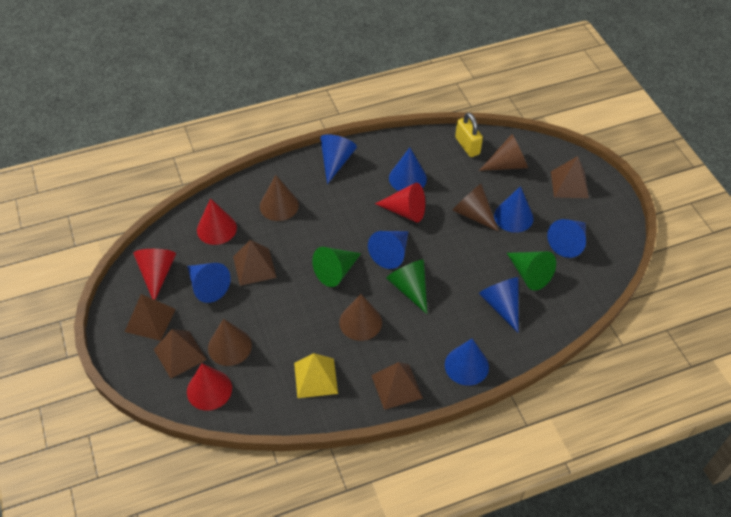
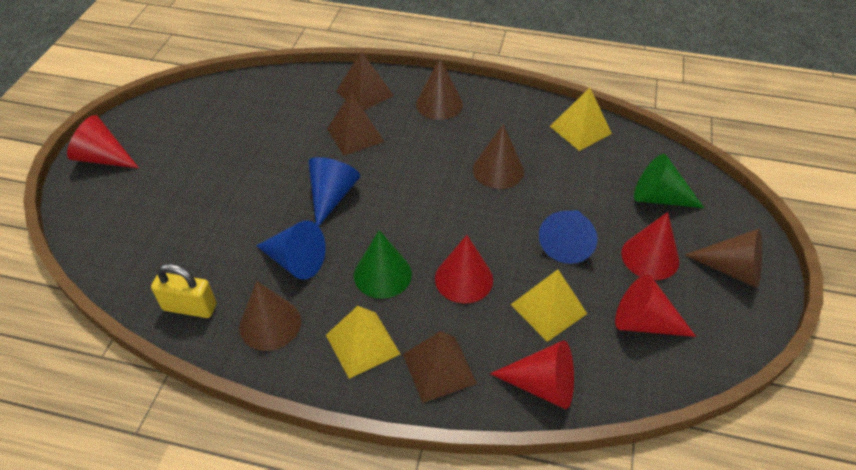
blue cone: [187,263,231,303] [320,135,357,184] [368,231,409,269] [389,147,427,191] [445,339,489,386] [479,277,518,332] [494,186,534,233] [547,219,586,258] = 8 -> [256,220,326,280] [308,157,360,226] [539,211,597,264] = 3
brown cone: [208,319,252,366] [260,175,299,221] [339,294,382,341] [452,184,499,232] [479,134,528,171] = 5 -> [239,281,301,351] [416,58,463,120] [473,124,524,189] [685,229,762,288] = 4
brown pyramid: [125,294,176,341] [154,329,207,378] [233,240,277,286] [371,362,423,410] [551,156,589,198] = 5 -> [327,93,385,156] [336,51,394,111] [403,331,477,403] = 3
green cone: [312,247,361,287] [386,259,427,314] [507,251,556,290] = 3 -> [354,230,412,299] [634,154,704,208] = 2
red cone: [133,249,176,300] [187,363,232,411] [197,198,237,245] [375,183,425,222] = 4 -> [67,115,139,168] [435,235,493,303] [490,340,574,409] [615,274,696,337] [621,212,679,280] = 5
yellow pyramid: [294,353,338,398] = 1 -> [326,306,400,379] [511,270,587,342] [550,88,612,151] = 3

